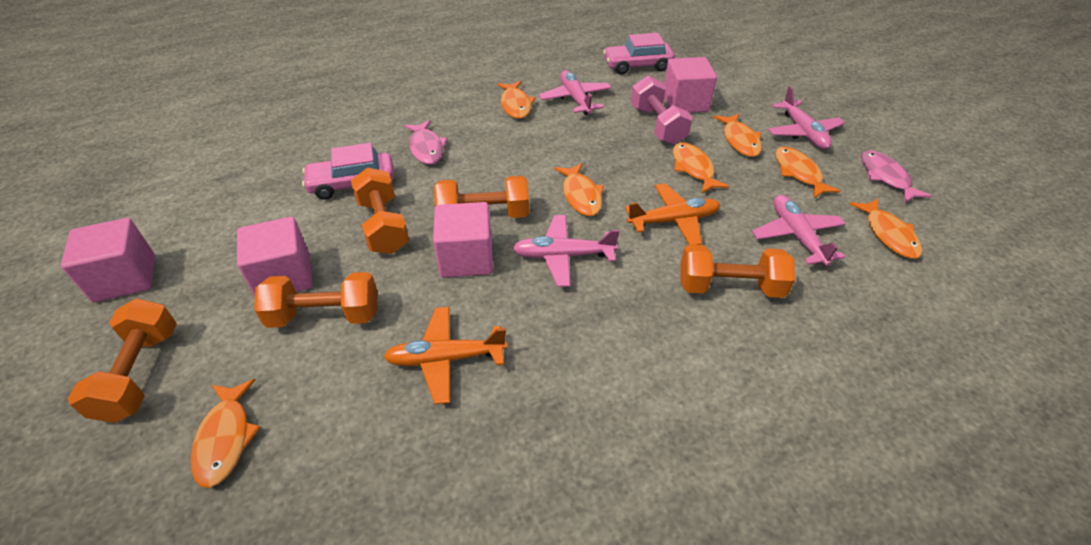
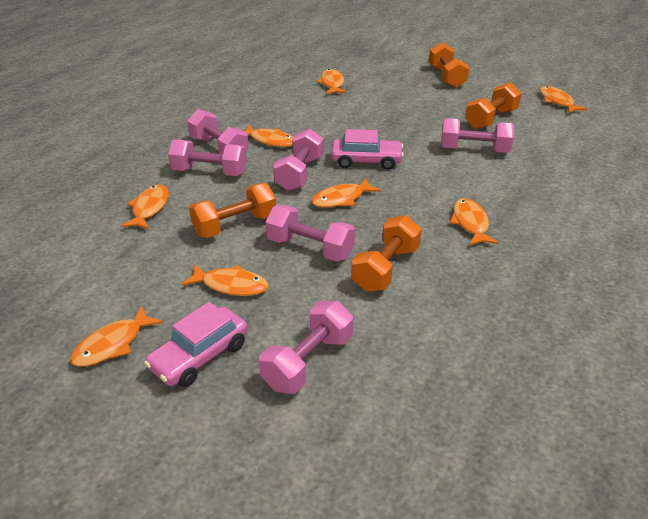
orange dumbbell: [68,298,177,423] [254,272,377,328] [351,167,409,254] [434,176,529,218] [680,245,795,298] = 5 -> [189,183,276,238] [351,215,422,292] [429,42,470,88] [465,82,522,129] = 4
orange fish: [191,379,260,488] [497,81,536,119] [554,163,604,216] [673,142,730,193] [714,113,762,157] [775,147,841,199] [849,198,923,259] = 7 -> [70,305,163,367] [121,185,169,230] [182,265,268,296] [244,125,293,147] [311,178,381,208] [316,69,346,94] [450,198,498,246] [540,86,587,113] = 8
orange plane: [383,307,507,404] [625,183,720,245] = 2 -> none = 0
pink cube: [61,218,155,302] [237,217,313,297] [433,202,493,278] [664,57,717,113] = 4 -> none = 0
pink dumbbell: [631,76,693,145] = 1 -> [168,139,247,176] [187,109,249,154] [259,301,353,394] [266,205,355,262] [273,128,324,191] [441,118,514,153] = 6
pink fish: [404,120,447,165] [861,150,932,203] = 2 -> none = 0
pink plane: [512,215,620,287] [539,70,612,115] [752,195,845,266] [768,86,845,149] = 4 -> none = 0

